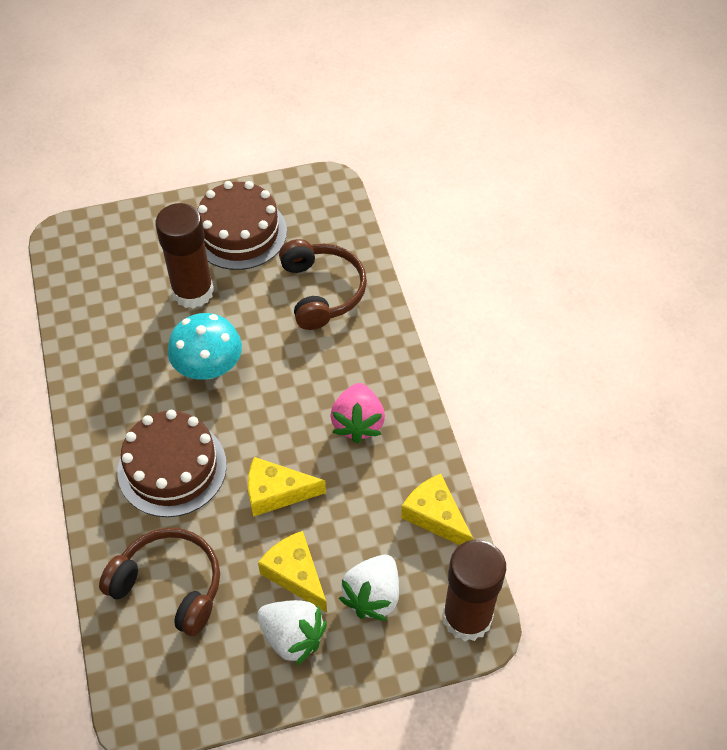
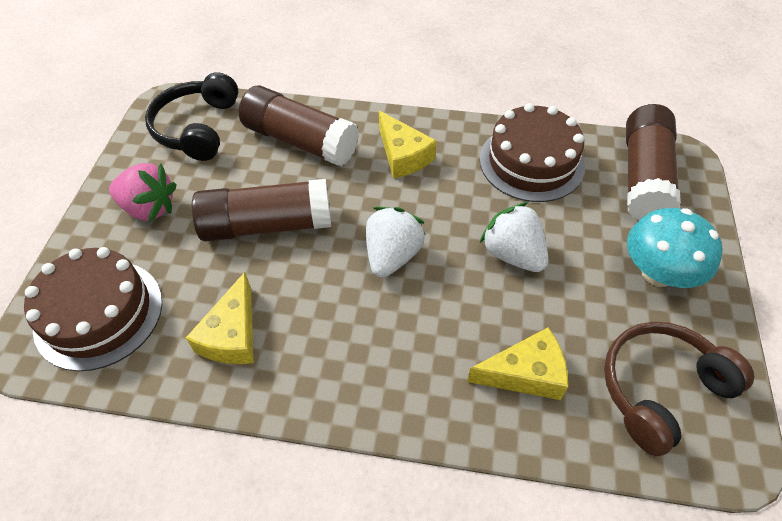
black headphones: none = 0 -> [145,72,238,161] = 1
brown glue stick: [155,203,214,309] [443,540,506,641] = 2 -> [191,179,331,242] [239,85,359,166] [626,104,681,221] = 3
brown headphones: [99,528,220,636] [279,239,367,330] = 2 -> [604,322,755,456] = 1

